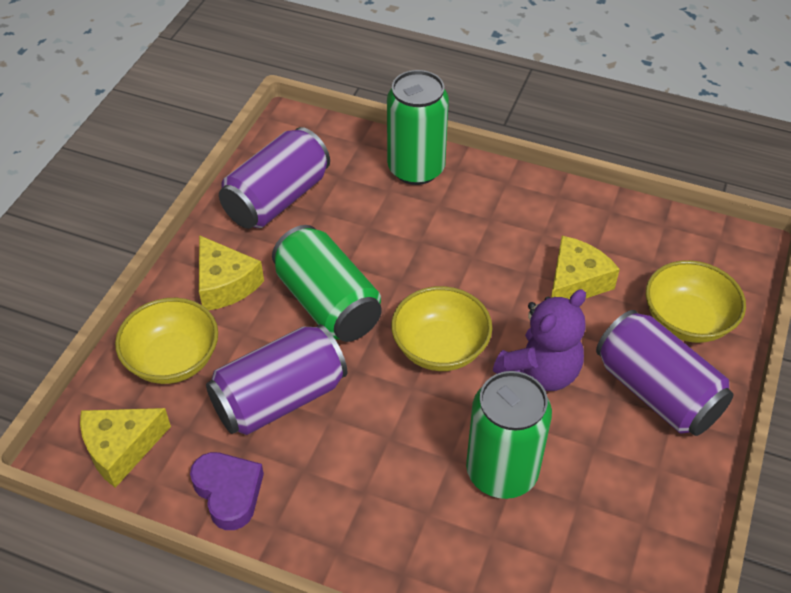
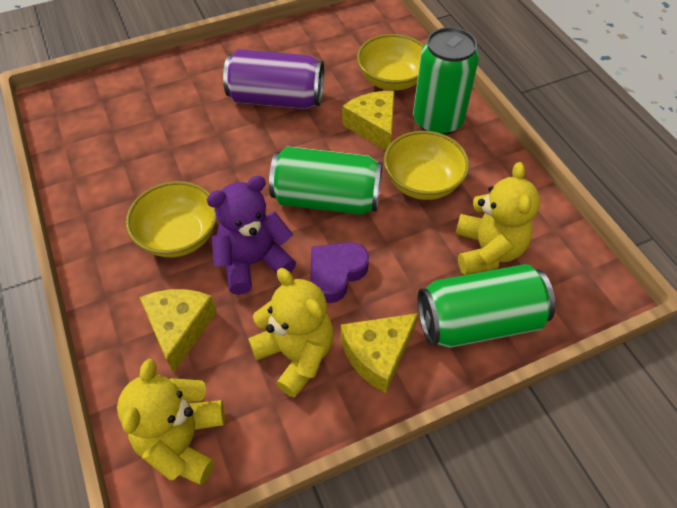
purple can: [206,324,347,435] [219,127,330,229] [596,310,734,436] = 3 -> [223,49,324,109] = 1
yellow teddy bear: none = 0 -> [117,359,225,485] [248,268,334,398] [455,162,540,275] = 3

